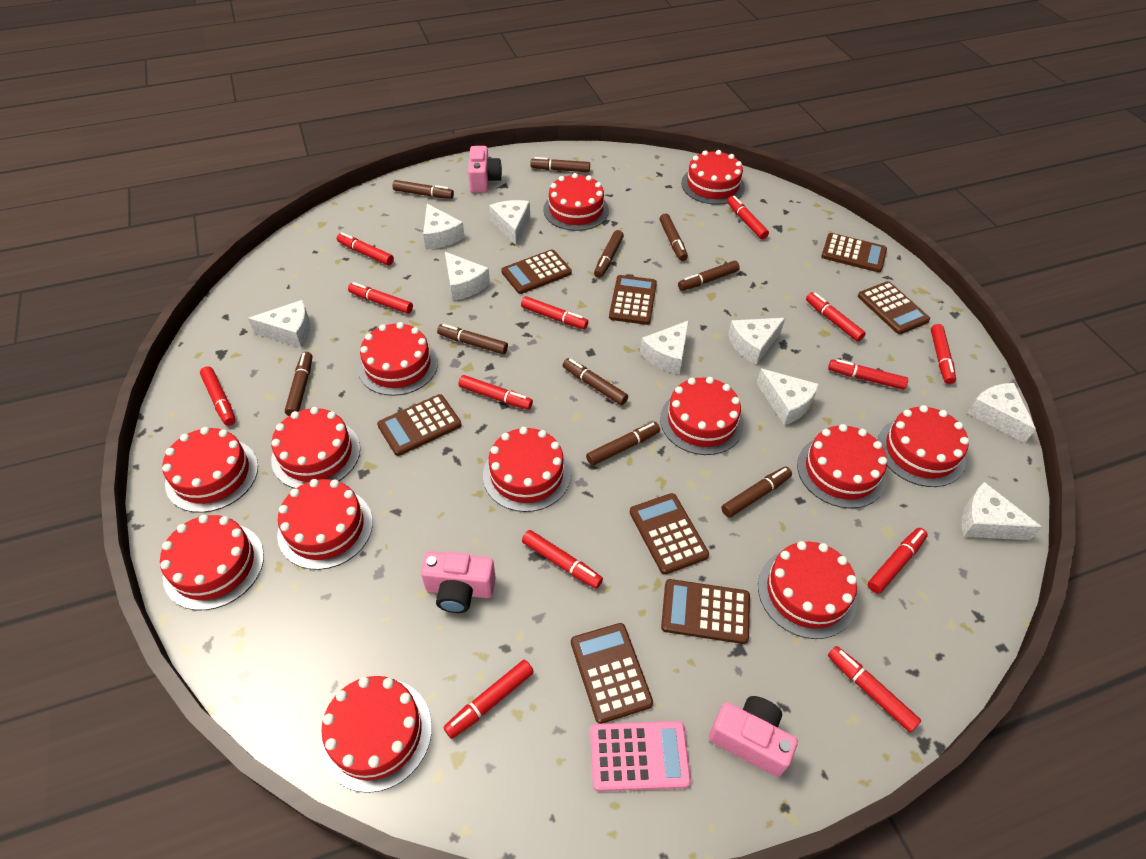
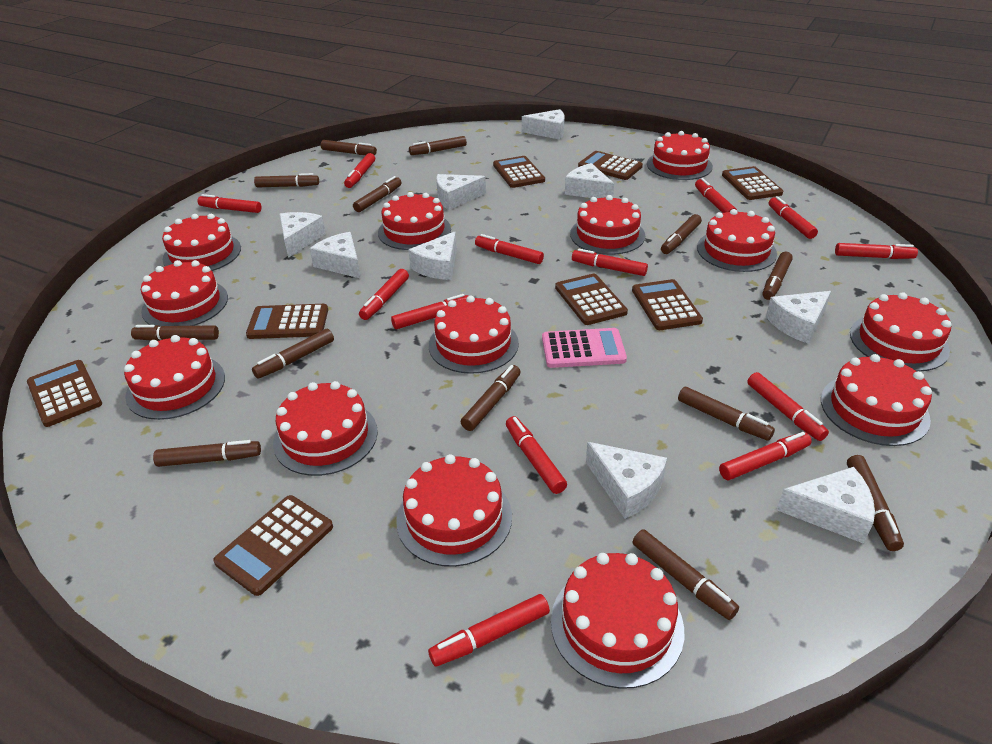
brown marker: [285,352,312,416] [392,180,454,199] [437,324,508,354] [530,157,590,172] [563,358,628,405] [586,422,660,466] [594,230,624,278] [660,213,688,261] [678,261,740,291] [721,467,792,518] = 10 -> [131,325,219,341] [153,440,261,467] [252,329,334,379] [254,173,319,188] [321,140,377,155] [353,176,402,212] [409,136,467,155] [461,365,521,431] [633,529,739,620] [661,214,702,254] [678,387,775,441] [763,252,793,300] [847,455,904,551] = 13
pink camera: [421,551,496,613] [468,146,502,193] [709,696,798,777] = 3 -> none = 0

